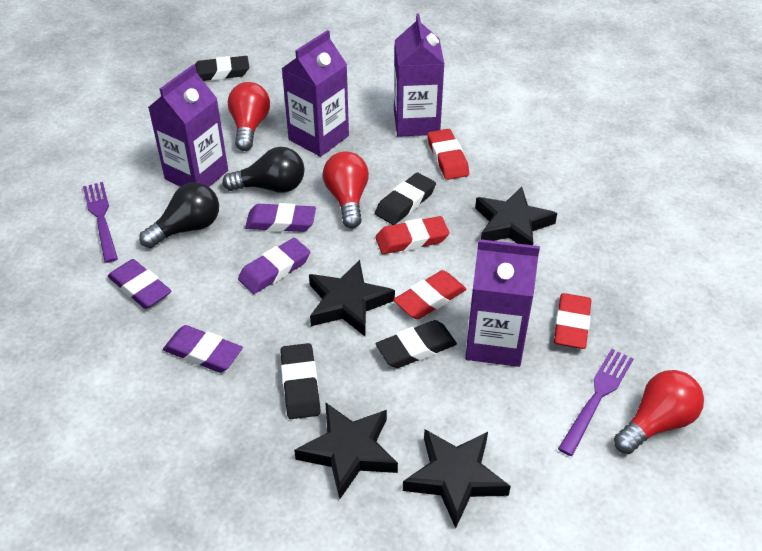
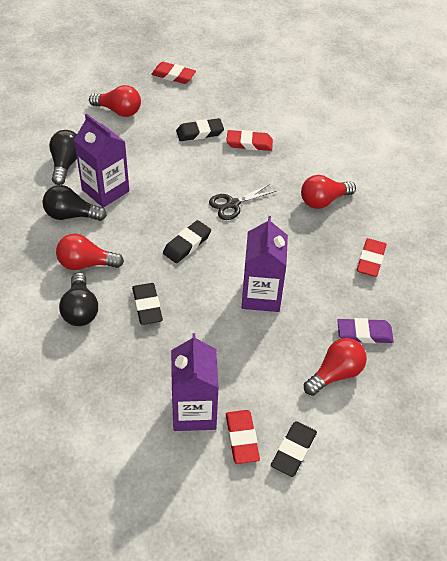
black light bulb: [139,183,219,248] [223,147,305,193] = 2 -> [43,185,107,221] [49,130,77,185] [59,272,98,326] = 3
black scissors: none = 0 -> [209,184,276,220] = 1
black star: [294,402,398,499] [309,260,395,336] [403,429,511,528] [475,187,557,245] = 4 -> none = 0
purple carton: [148,64,228,187] [281,30,349,157] [394,14,444,137] [465,239,540,367] = 4 -> [74,113,129,208] [171,333,219,431] [242,216,288,312] = 3
purple eraser: [108,259,171,309] [163,325,243,373] [238,238,310,294] [245,203,316,232] = 4 -> [337,318,394,343] = 1
purple fork: [83,182,118,263] [558,349,633,456] = 2 -> none = 0
red light bulb: [228,82,270,151] [323,151,369,228] [614,370,704,454] = 3 -> [56,234,124,270] [89,85,141,117] [301,175,356,209] [304,338,367,396] = 4

